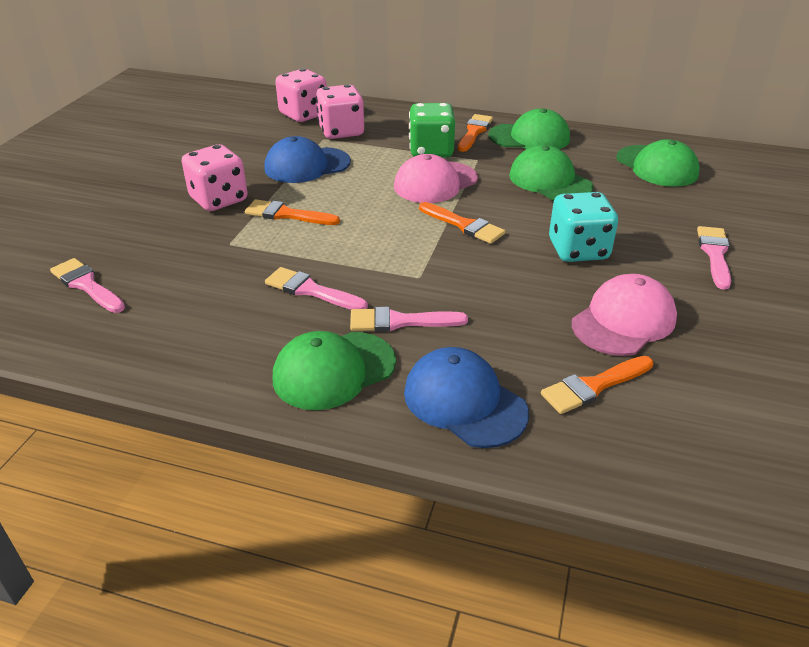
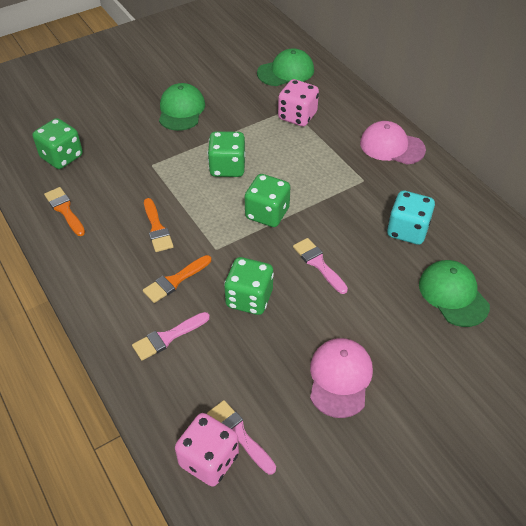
blue cap: [264,136,351,183] [404,347,529,448] = 2 -> none = 0
green cap: [273,331,396,410] [488,108,570,149] [509,145,594,200] [616,139,700,187] = 4 -> [159,83,205,131] [257,48,314,86] [419,260,490,327] = 3
green dice: [409,103,455,158] = 1 -> [33,118,83,169] [207,131,245,177] [224,257,274,315] [245,174,290,227] = 4
orange brush: [245,199,340,225] [419,202,505,244] [458,114,493,152] [541,356,653,414] = 4 -> [44,187,85,236] [143,255,211,303] [144,198,174,252] = 3
pink brush: [50,258,125,313] [265,267,368,310] [350,307,468,332] [697,226,731,290] = 4 -> [132,312,210,361] [207,400,276,474] [293,238,348,294] = 3
pink dice: [182,144,248,211] [275,69,327,122] [316,85,364,139] = 3 -> [175,413,239,487] [278,79,319,127] = 2

